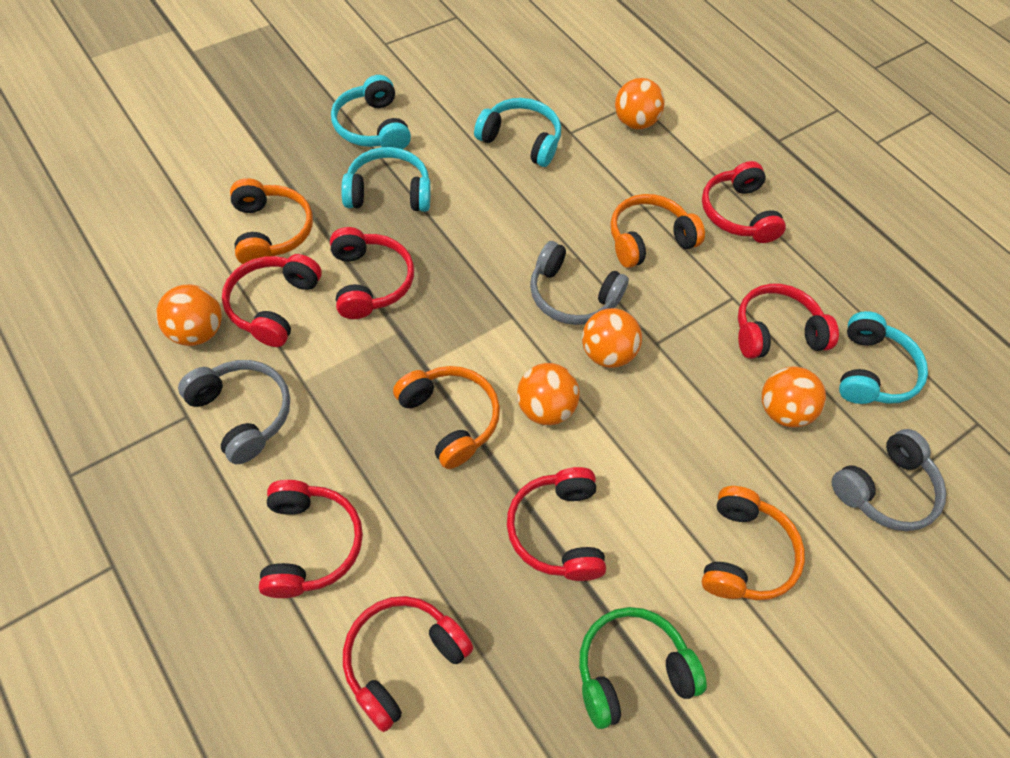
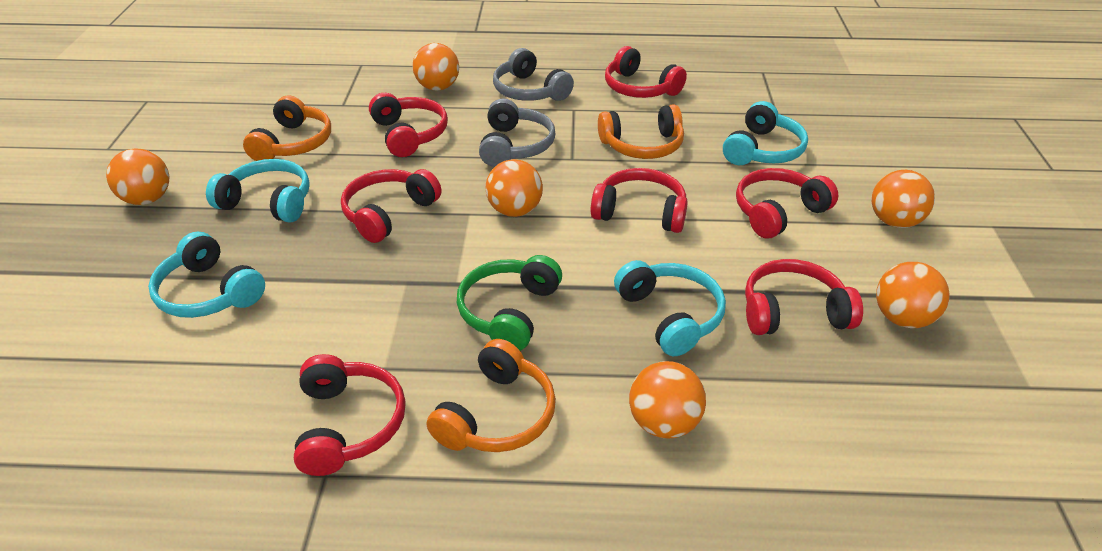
grey headphones: [178,360,290,464] [530,241,629,325] [831,429,946,531] = 3 -> [479,99,555,167] [493,48,574,101] = 2
orange ball: [156,284,222,346] [517,363,580,425] [582,308,642,368] [615,78,665,129] [762,366,826,428] = 5 -> [106,148,169,205] [413,43,459,91] [486,159,543,217] [629,361,706,438] [872,170,935,228] [876,262,950,328] = 6
orange headphones: [230,178,313,264] [393,366,500,469] [610,194,705,268] [702,486,805,600] = 4 -> [243,95,331,161] [427,339,556,452] [598,104,684,159] = 3

